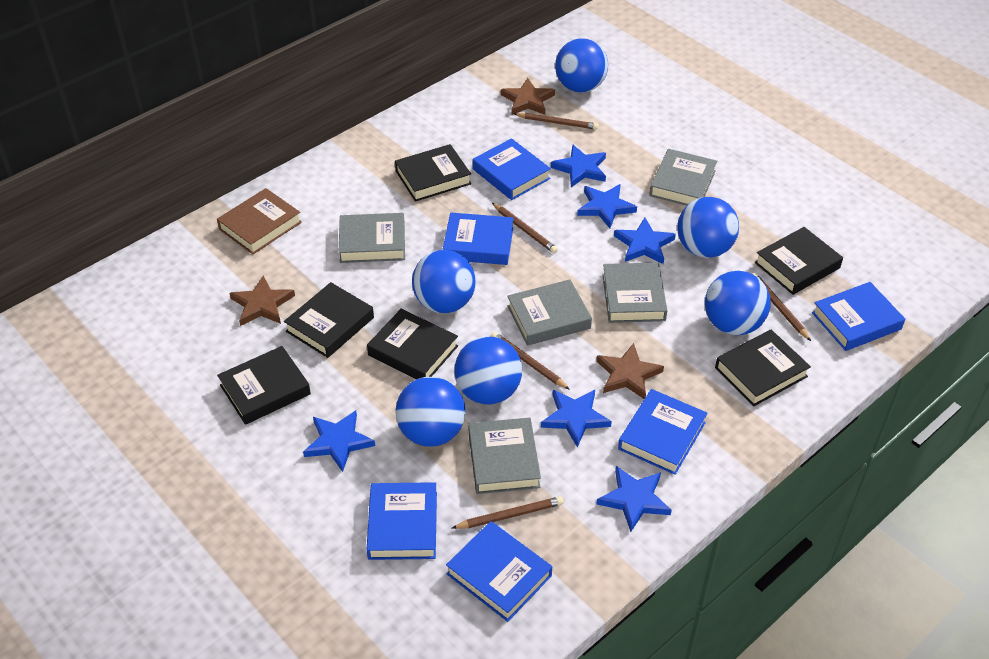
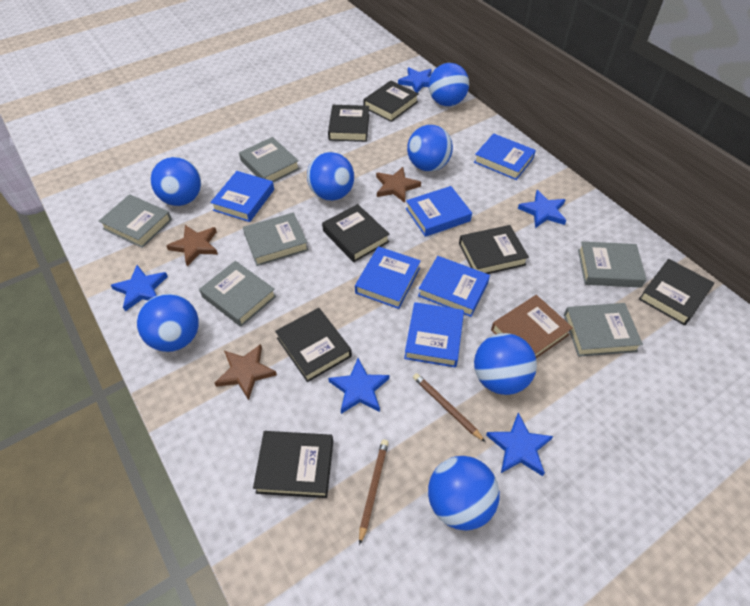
black book: [217,346,311,425] [284,282,374,358] [367,309,458,379] [395,144,471,202] [715,329,811,406] [755,227,843,295] = 6 -> [253,431,333,498] [275,308,352,382] [322,204,389,262] [328,105,369,142] [363,81,419,122] [459,225,529,274] [639,259,714,325] = 7
blue ball: [395,377,465,447] [412,250,476,313] [454,336,522,404] [555,38,608,93] [677,197,739,258] [705,271,771,335] = 6 -> [137,294,199,352] [151,157,201,206] [307,152,354,201] [407,125,453,172] [428,63,469,106] [428,456,500,530] [474,333,537,395] = 7
blue star: [303,410,375,472] [541,390,612,448] [551,144,606,187] [577,184,637,228] [597,466,672,532] [614,218,676,264] = 6 -> [111,265,168,312] [328,358,389,414] [398,67,432,93] [486,413,553,476] [518,190,567,228] = 5
brown pencil: [452,496,564,529] [491,332,570,390] [492,203,558,254] [514,113,599,130] [753,273,811,341] = 5 -> [359,439,389,545] [413,373,486,442] = 2
grey book: [338,213,405,263] [468,418,541,494] [507,279,592,346] [602,263,668,323] [649,149,717,206] = 5 -> [99,194,172,248] [199,261,276,327] [239,137,300,182] [243,213,309,266] [564,303,643,357] [578,242,647,288] = 6

